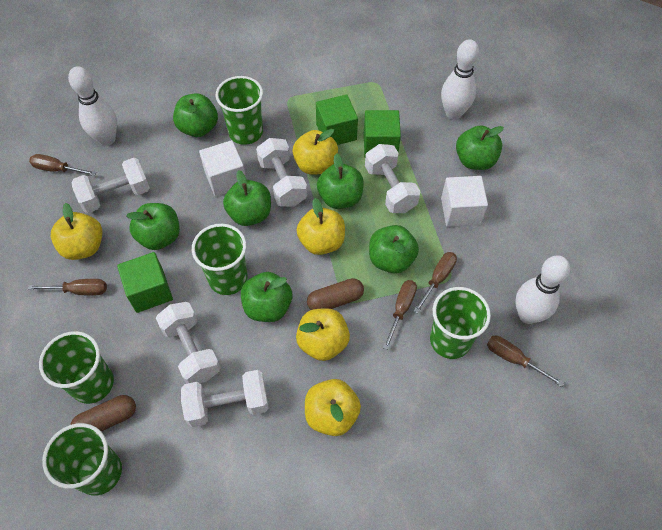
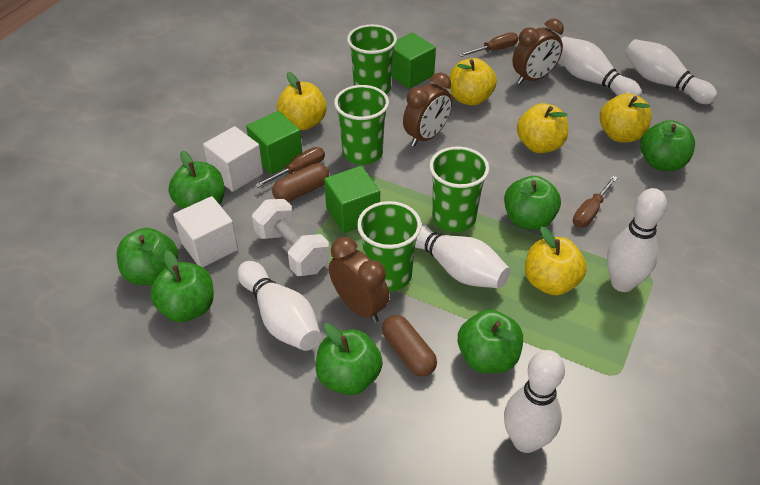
brown clock: none = 0 -> [329,237,389,323] [403,73,452,147] [512,19,564,84] = 3
brown screwdriver: [28,279,107,296] [29,154,96,176] [383,280,417,350] [414,252,457,313] [487,336,564,387] = 5 -> [255,147,325,188] [459,32,518,57] [573,176,617,228] = 3
green cup: [39,331,114,404] [42,423,122,496] [192,224,248,295] [216,76,263,145] [430,287,491,359] = 5 -> [334,85,389,165] [347,24,397,95] [357,201,421,291] [429,147,489,232] = 4
white bowling pin: [68,66,117,146] [441,39,479,120] [515,255,570,324] = 3 -> [238,261,321,351] [415,222,510,288] [504,350,565,453] [560,36,642,97] [607,188,667,292] [625,39,717,104] = 6
white dumbbell: [72,158,150,213] [156,302,221,384] [181,370,269,427] [256,138,307,207] [365,144,421,213] = 5 -> [252,199,330,276] = 1

